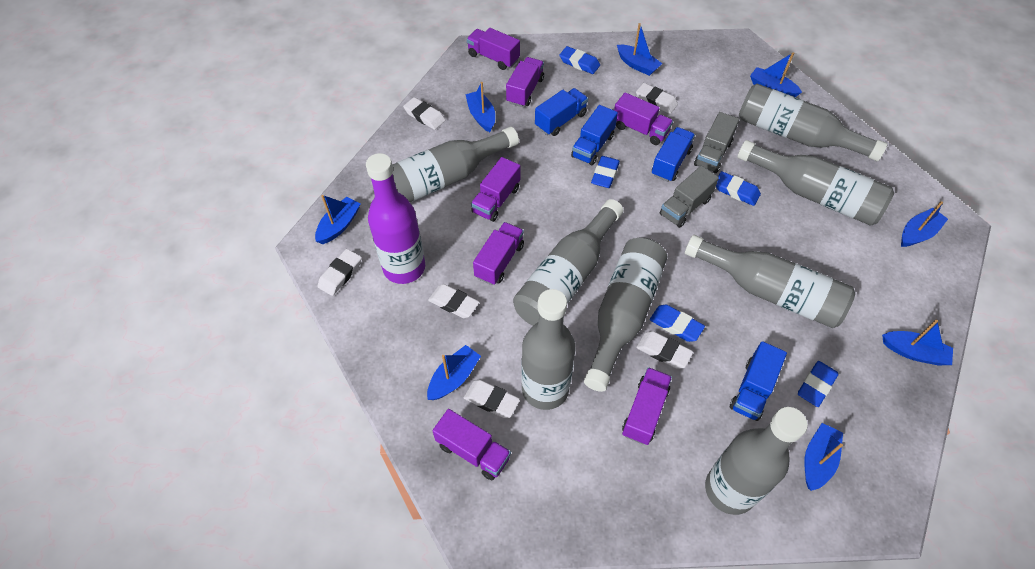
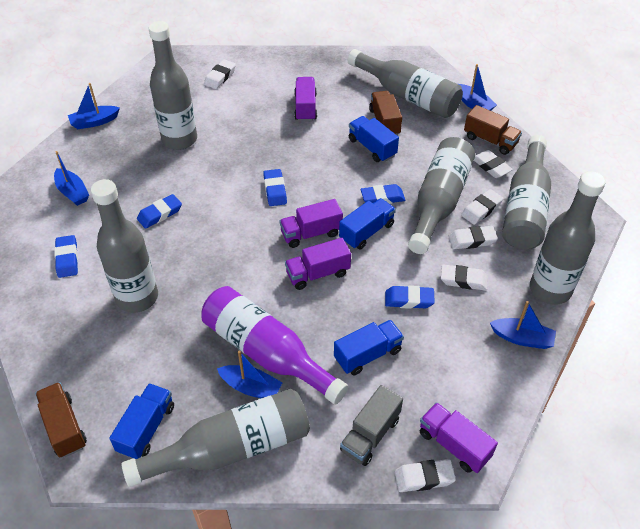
blue boat: [315,195,361,244] [427,345,481,400] [465,82,495,132] [617,23,662,76] [750,52,802,97] [804,423,843,491] [882,319,953,365] [901,201,948,247] = 8 -> [54,151,89,206] [68,83,120,129] [217,351,283,398] [459,64,497,111] [490,301,556,349] = 5
brown truck: none = 0 -> [35,382,87,458] [369,91,402,135] [464,105,522,155] = 3
grey bottle: [392,127,519,202] [513,199,624,326] [521,289,576,410] [584,237,667,392] [685,235,855,328] [705,407,808,515] [737,140,894,226] [739,84,887,161] = 8 -> [91,179,158,313] [121,389,310,487] [148,21,197,150] [348,49,463,118] [408,137,475,254] [502,135,551,249] [530,171,606,304] = 7
grey truck: [660,166,719,228] [694,112,739,173] = 2 -> [340,385,403,466] = 1
purple truck: [432,409,511,481] [467,28,520,70] [471,157,520,222] [473,222,524,285] [506,57,544,107] [614,92,673,145] [622,367,672,445] = 7 -> [279,199,343,248] [285,238,351,290] [294,77,317,121] [420,402,498,473] = 4

